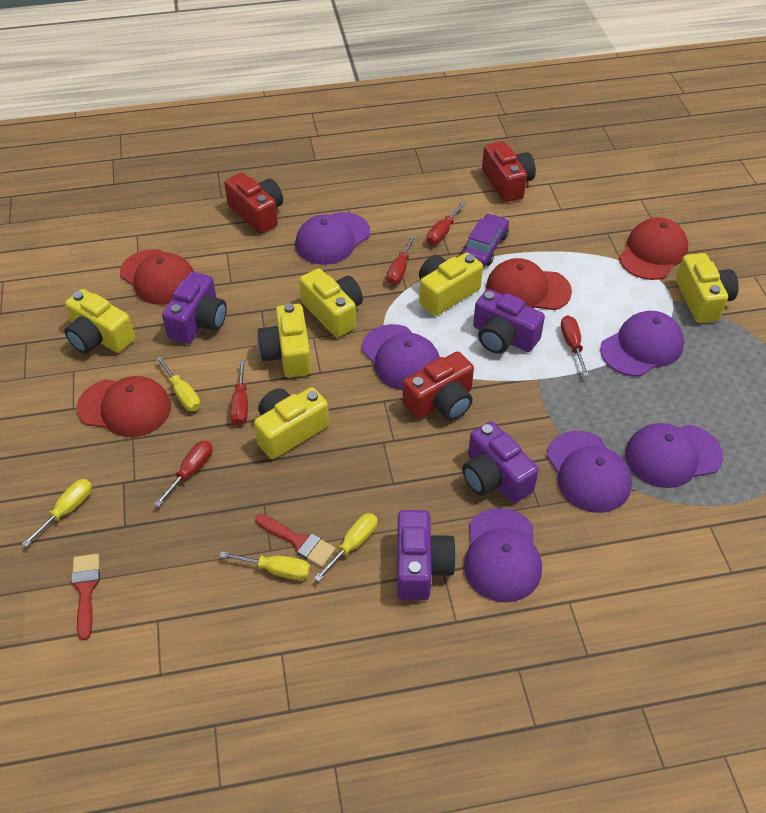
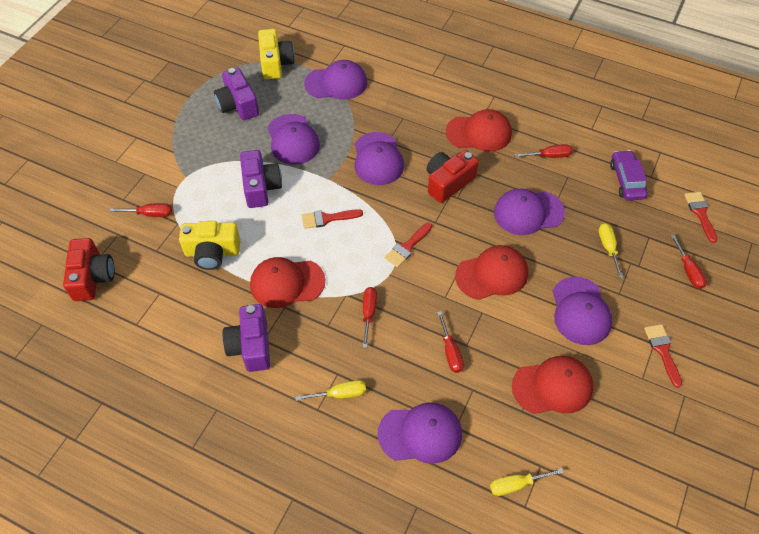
purple camera: [162,272,227,344] [397,510,456,600] [462,421,539,503] [473,289,545,354] = 4 -> [214,67,259,120] [223,304,270,372] [240,150,282,208] = 3
red brush: [71,554,100,640] [255,514,336,567] = 2 -> [302,209,363,229] [385,223,432,267] [644,324,682,388] [684,192,718,243] = 4
red camera: [224,173,283,234] [403,351,474,421] [482,141,536,202] = 3 -> [63,238,115,301] [427,150,479,203] = 2
yellow camera: [64,289,135,354] [254,387,329,459] [257,303,312,378] [299,268,363,338] [419,253,483,316] [676,253,739,323] = 6 -> [179,221,240,270] [258,29,295,80] = 2
yellow screwdriver: [22,479,92,547] [156,356,200,411] [220,551,310,580] [314,513,378,582] = 4 -> [295,380,366,401] [490,468,564,496] [599,223,623,278] = 3

